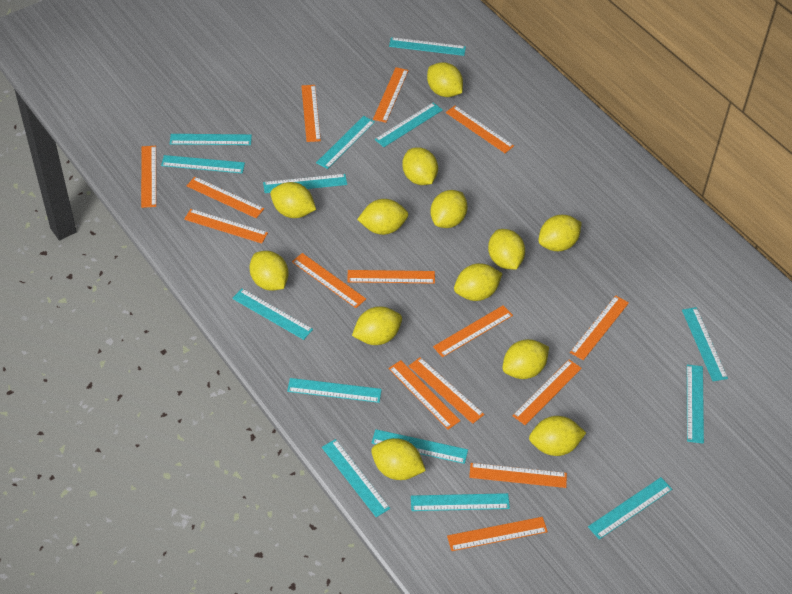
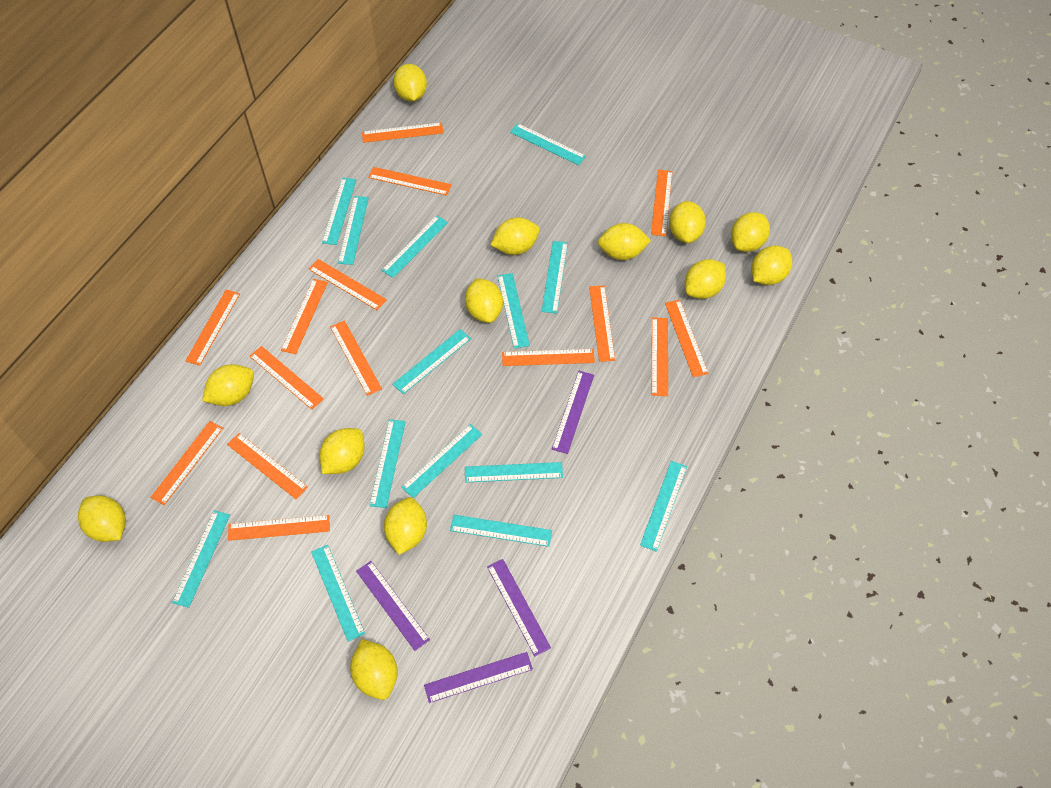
purple ruler: none = 0 -> [356,561,430,651] [424,652,533,703] [487,559,551,656] [552,371,594,454] = 4

